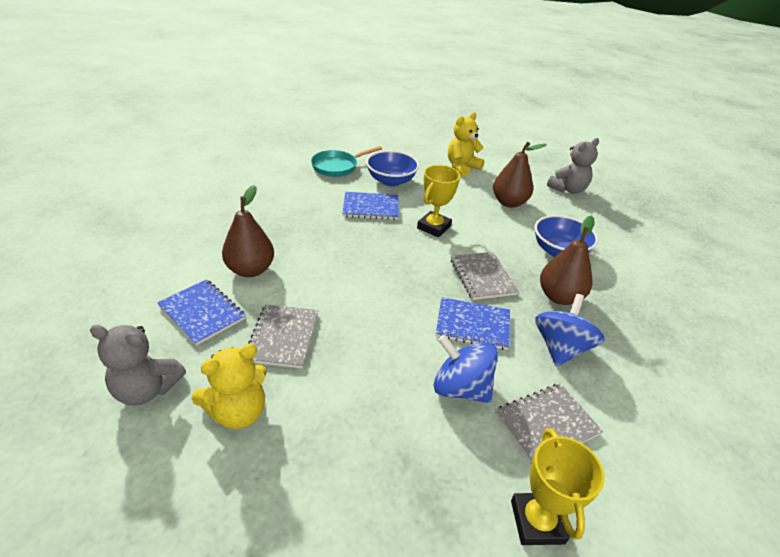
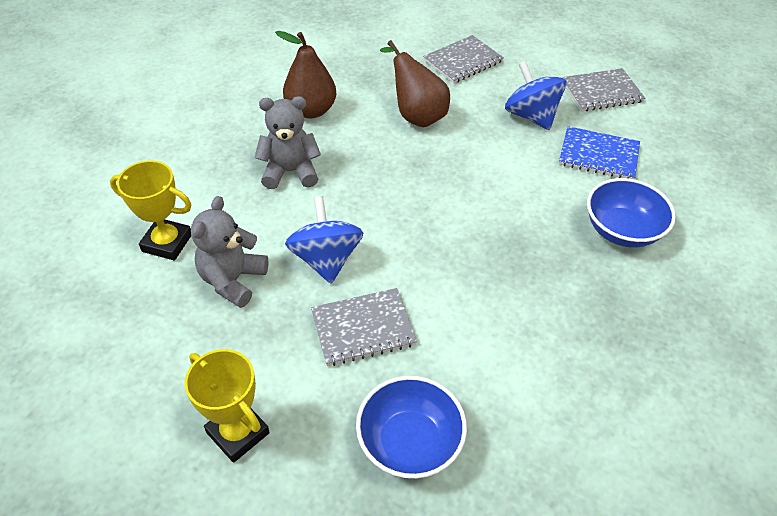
blue notebook: [157,279,246,346] [342,192,399,220] [436,297,510,350] = 3 -> [559,126,640,179] = 1
brown pear: [222,185,274,277] [493,142,547,208] [540,216,594,305] = 3 -> [275,31,337,118] [380,40,450,127] = 2
turquoise pan: [311,146,382,177] = 1 -> none = 0
yellow teddy bear: [192,344,267,429] [448,112,485,177] = 2 -> none = 0

